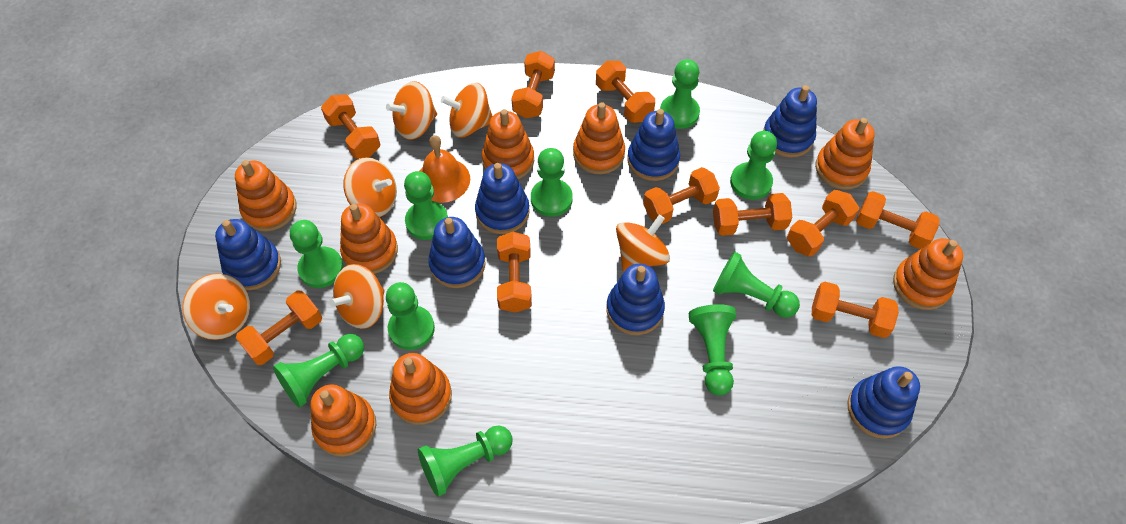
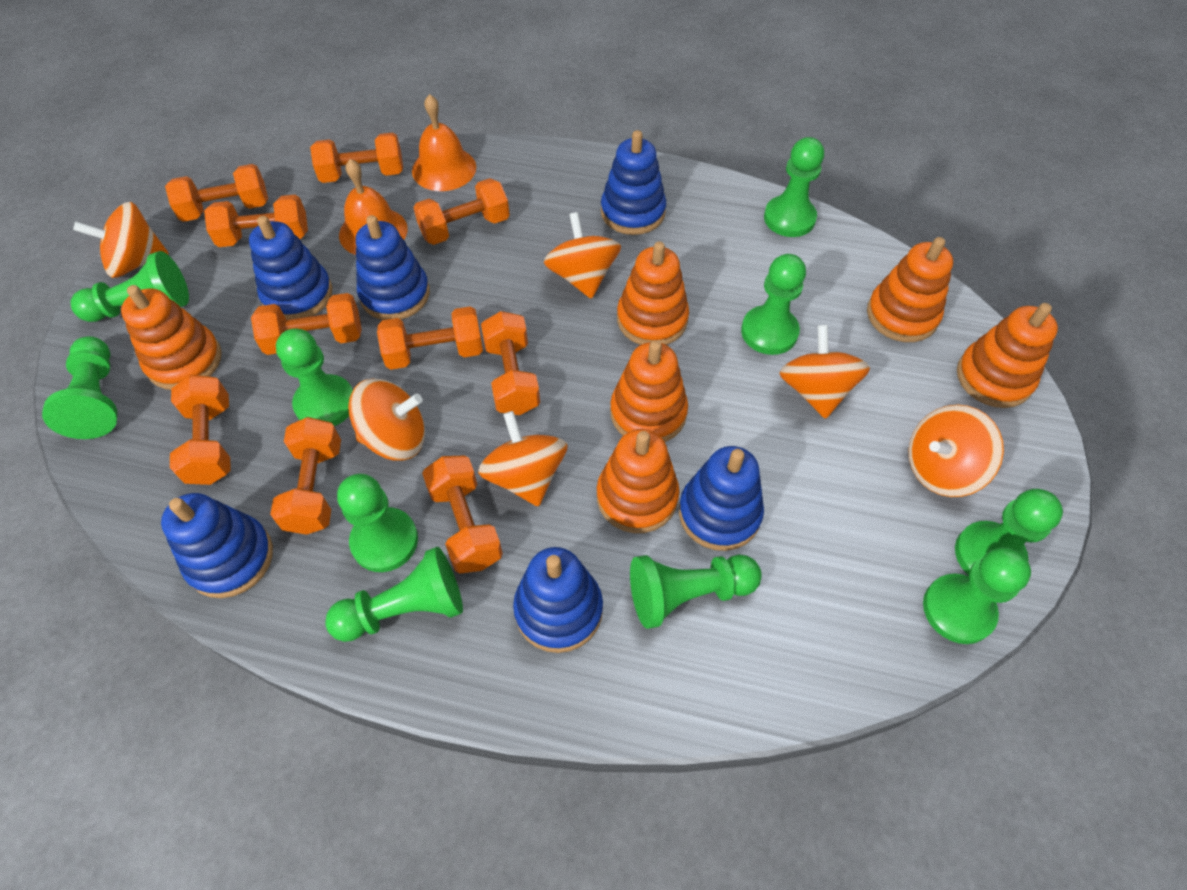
blue stacking toy: [215,219,281,290] [428,217,486,288] [475,163,530,234] [606,264,665,335] [627,109,680,181] [763,85,817,158] [848,366,920,439] = 7 -> [161,493,273,598] [249,216,332,320] [356,215,430,320] [513,547,603,653] [601,130,666,235] [679,446,764,551] = 6
orange bell: [420,135,470,203] = 1 -> [339,159,408,255] [412,94,476,191] = 2
orange stacking toy: [235,160,297,232] [311,384,376,457] [340,203,398,274] [389,353,452,425] [482,109,534,179] [573,102,625,174] [815,118,875,190] [893,238,963,310] = 8 -> [121,285,222,390] [597,429,680,533] [610,340,688,442] [617,241,689,345] [867,237,953,342] [957,303,1058,408] = 6

